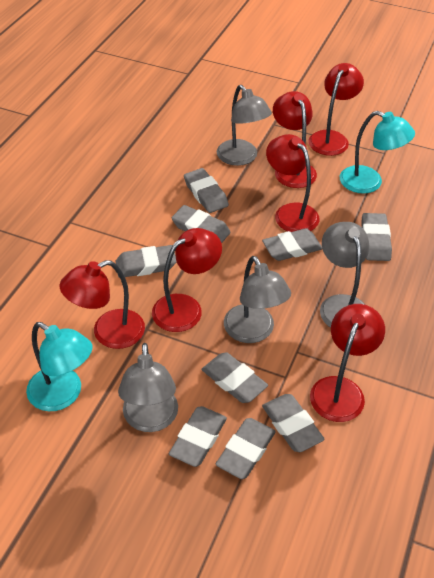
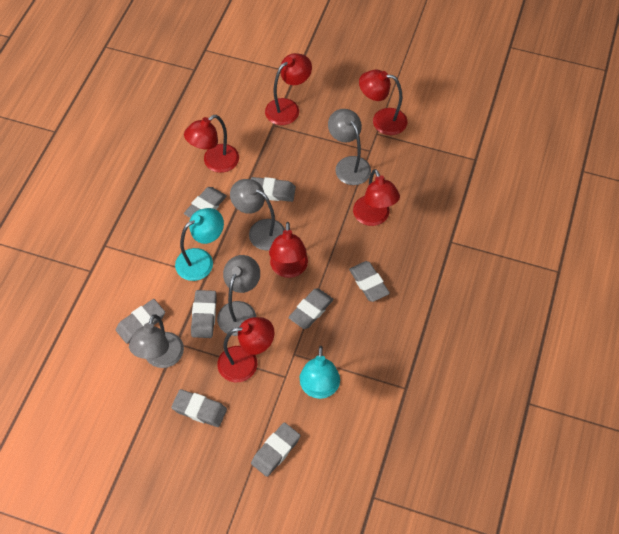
grey eraser: [115,245,176,278] [169,406,227,467] [172,205,231,243] [184,168,229,213] [202,352,268,403] [216,418,276,479] [262,228,322,261] [262,394,325,452] [361,213,392,261] = 9 -> [116,299,165,344] [171,389,227,427] [184,187,227,218] [191,290,217,338] [251,177,296,202] [251,422,300,477] [288,288,334,329] [349,261,390,302] = 8

